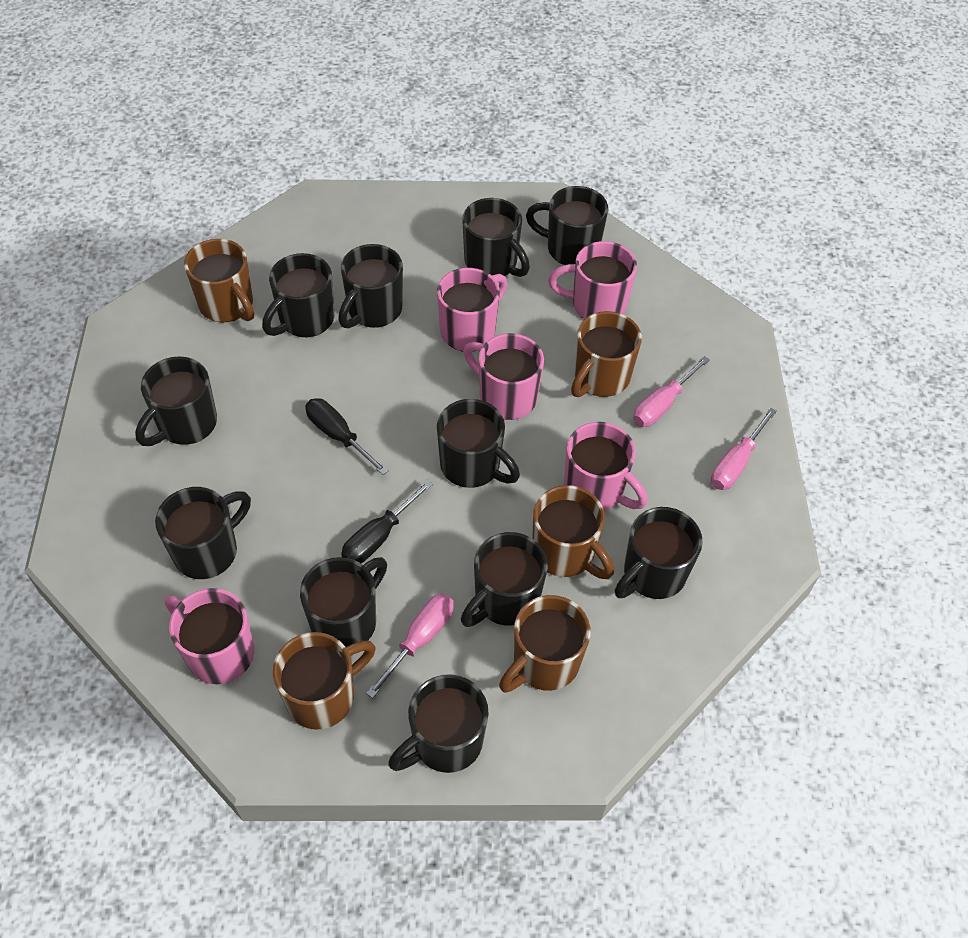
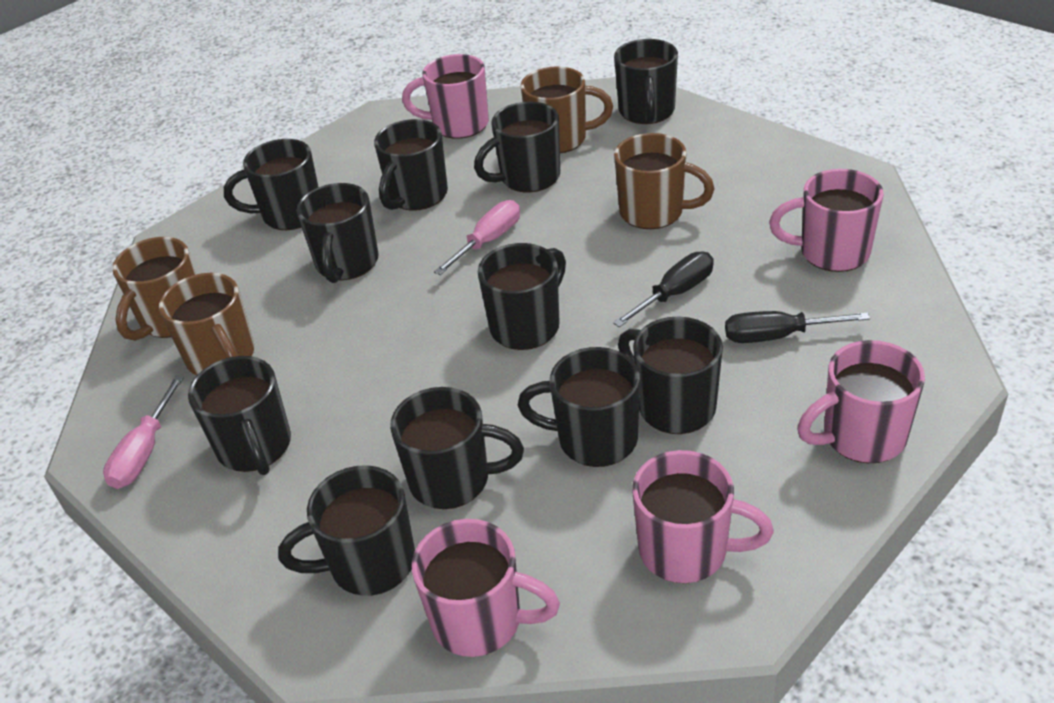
brown mug: [184,239,254,322] [273,632,376,730] [499,595,591,693] [532,485,614,579] [571,311,642,397] = 5 -> [112,237,196,341] [159,273,255,375] [520,66,613,153] [614,133,715,229] = 4
pink screwdriver: [366,594,454,698] [633,356,710,427] [711,408,777,490] = 3 -> [103,376,184,489] [434,200,520,275] = 2

